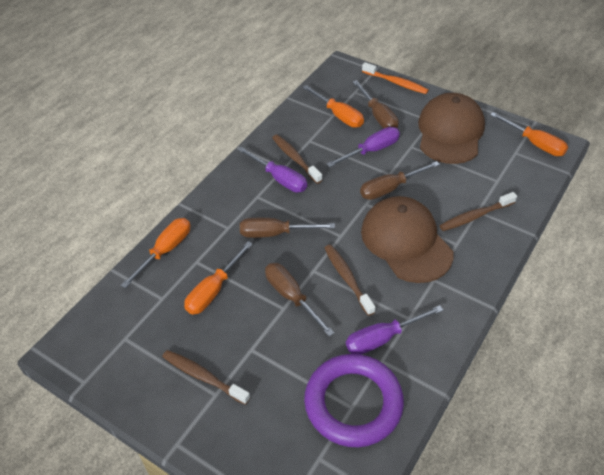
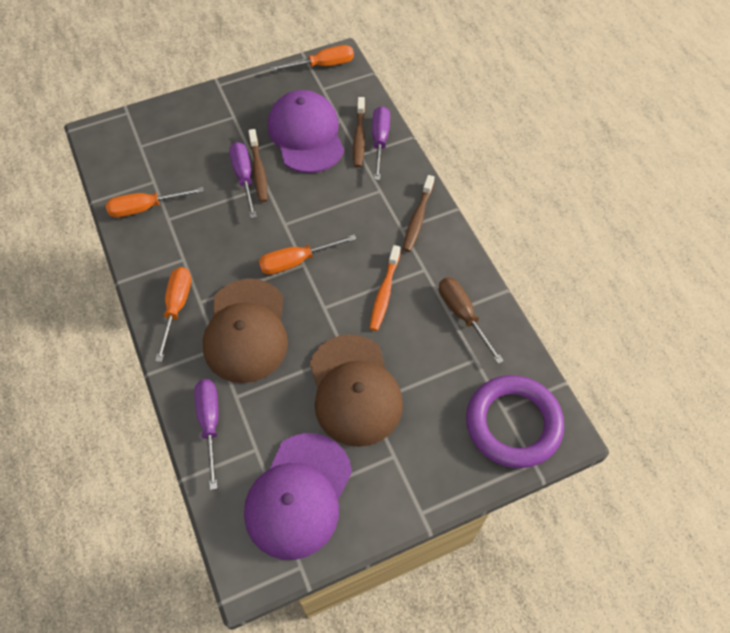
brown screwdriver: [240,218,335,238] [265,263,334,337] [353,80,398,128] [360,161,440,200] = 4 -> [439,277,504,364] = 1
brown toothbrush: [162,350,250,405] [272,135,322,184] [325,245,375,316] [439,192,517,231] = 4 -> [249,129,268,202] [353,97,366,168] [403,175,435,252] = 3
purple cap: none = 0 -> [244,433,352,560] [268,90,344,173] = 2

